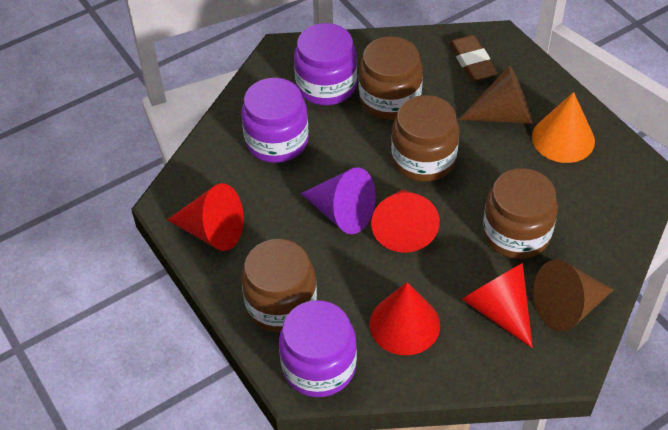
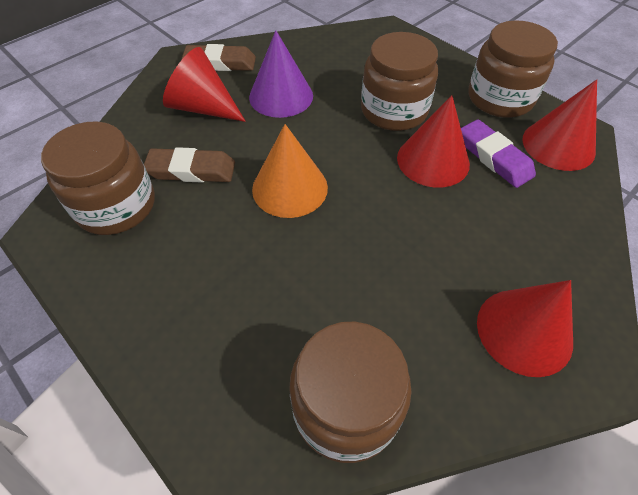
brown cone: [459,66,533,124] [534,259,614,332] = 2 -> none = 0
brown eraser: [449,35,498,81] = 1 -> [144,147,235,183] [182,44,256,71] = 2
purple eraser: none = 0 -> [461,119,536,188] = 1
purple jar: [241,78,309,163] [279,300,357,397] [294,23,357,105] = 3 -> none = 0

